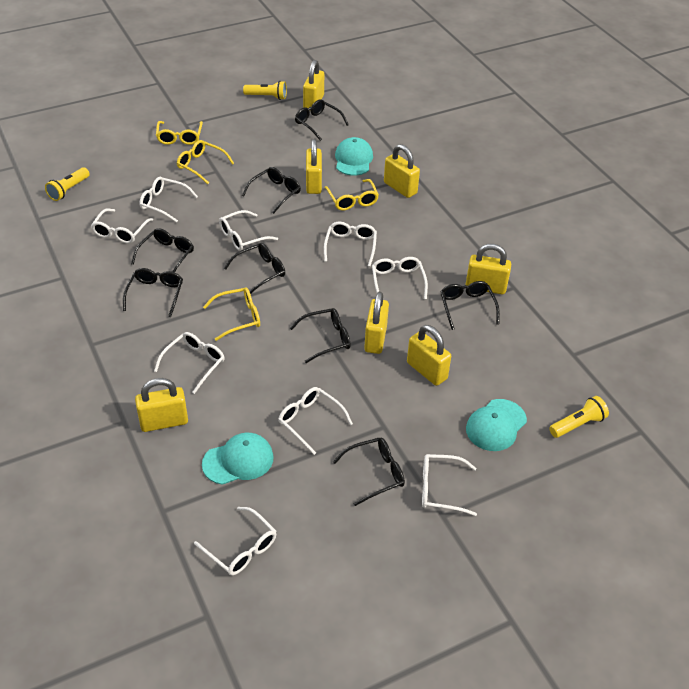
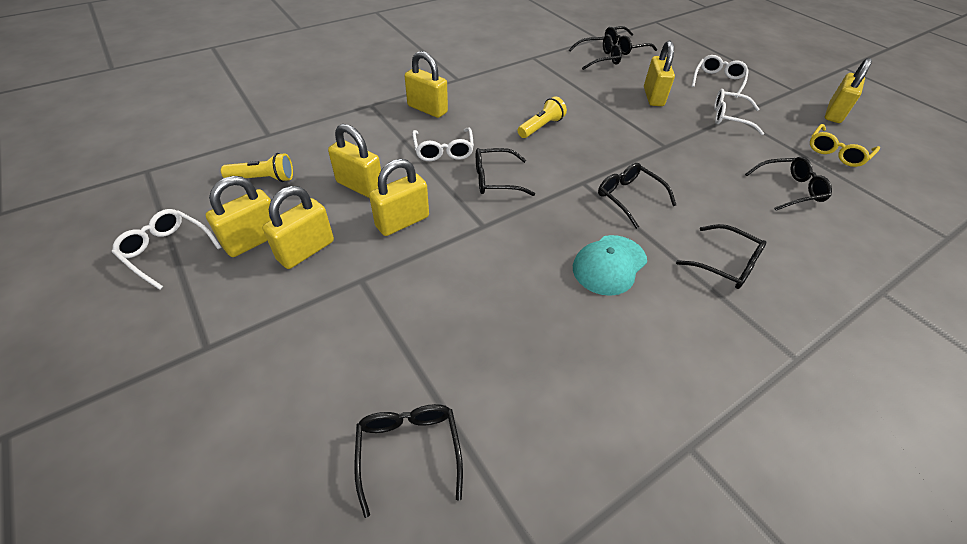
black glasses: [123,268,183,317] [131,228,194,272] [224,243,285,294] [242,167,301,214] [290,308,351,363] [295,99,349,141] [333,438,405,506] [440,281,500,330] = 8 -> [354,404,463,518] [476,148,535,196] [569,34,622,70] [598,163,676,229] [605,26,657,55] [676,224,767,289] [745,157,832,211] = 7
turquoise cap: [202,433,274,485] [335,137,373,176] [466,399,527,451] = 3 -> [573,235,647,296] = 1
white glasses: [91,209,153,244] [140,177,198,222] [154,332,225,394] [194,507,276,576] [219,210,278,251] [278,387,353,455] [324,222,377,267] [372,257,428,299] [422,454,477,516] = 9 -> [112,209,221,290] [412,127,474,161] [692,55,749,98] [714,89,764,135] = 4
yellow flashlight: [45,167,90,201] [243,81,287,100] [549,396,609,438] = 3 -> [221,153,293,182] [518,96,567,138] = 2
yellow glasses: [156,121,203,145] [177,140,234,184] [203,287,260,341] [324,179,379,211] = 4 -> [810,124,880,167] = 1

